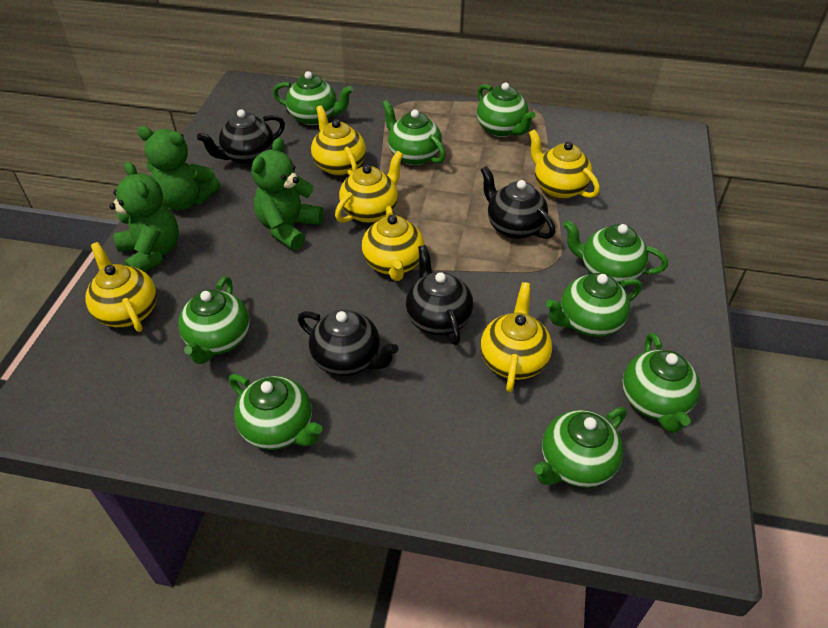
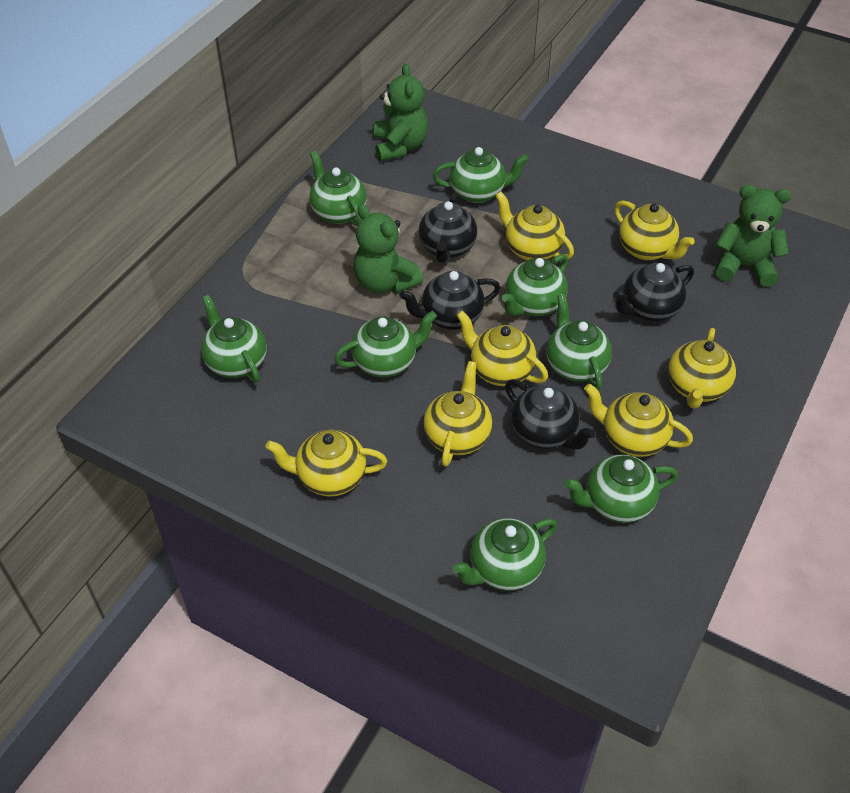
green teapot: [178,276,250,364] [229,374,323,450] [273,71,353,125] [382,100,446,165] [477,83,536,137] [534,407,627,488] [546,273,642,337] [563,220,668,284] [622,333,700,433] = 9 -> [201,295,267,383] [309,151,367,226] [334,311,437,377] [433,147,529,203] [452,518,557,591] [501,254,568,316] [546,294,612,390] [564,454,678,523] = 8
yellow teapot: [85,242,157,332] [311,105,366,176] [335,151,403,223] [362,206,424,281] [481,282,552,392] [529,129,600,199] = 6 -> [265,430,387,497] [424,361,492,467] [457,311,548,386] [495,191,574,261] [584,384,693,457] [614,200,695,260] [668,328,736,409] = 7

